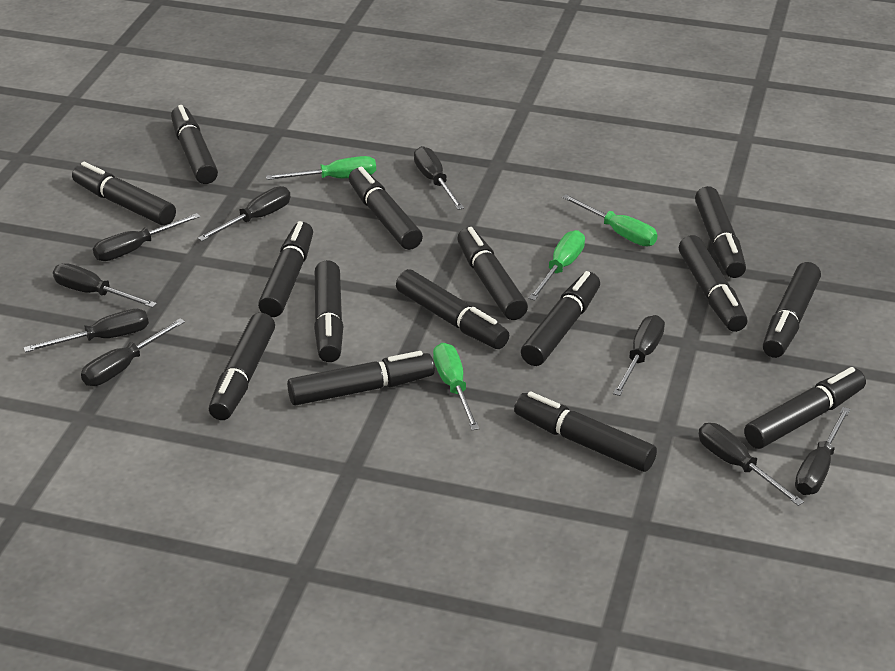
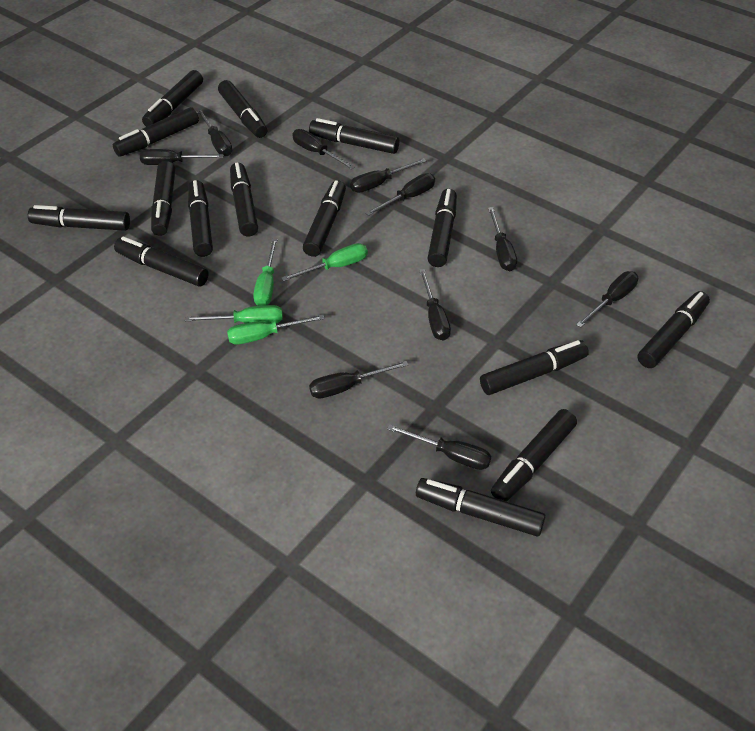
black screwdriver: [24,309,149,352] [53,263,157,308] [81,318,185,386] [93,213,201,261] [198,186,291,241] [414,146,464,210] [613,315,665,396] [699,423,804,506] [795,407,850,495] = 9 -> [140,149,223,165] [197,109,232,156] [292,129,355,169] [309,361,408,398] [350,158,426,193] [365,173,435,216] [387,424,491,470] [419,269,451,341] [488,207,517,271] [576,271,638,328] = 10

